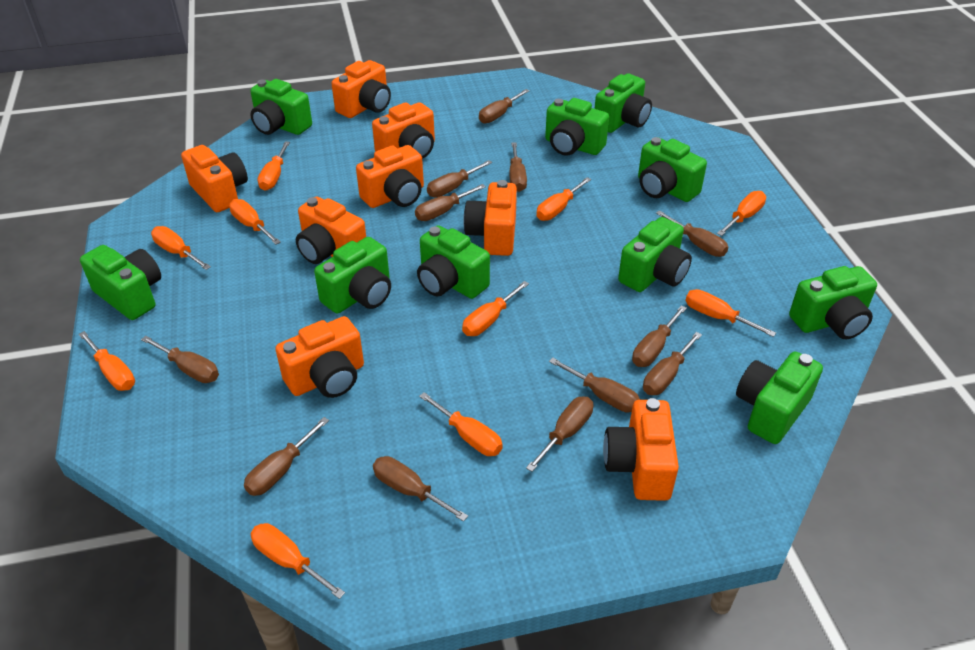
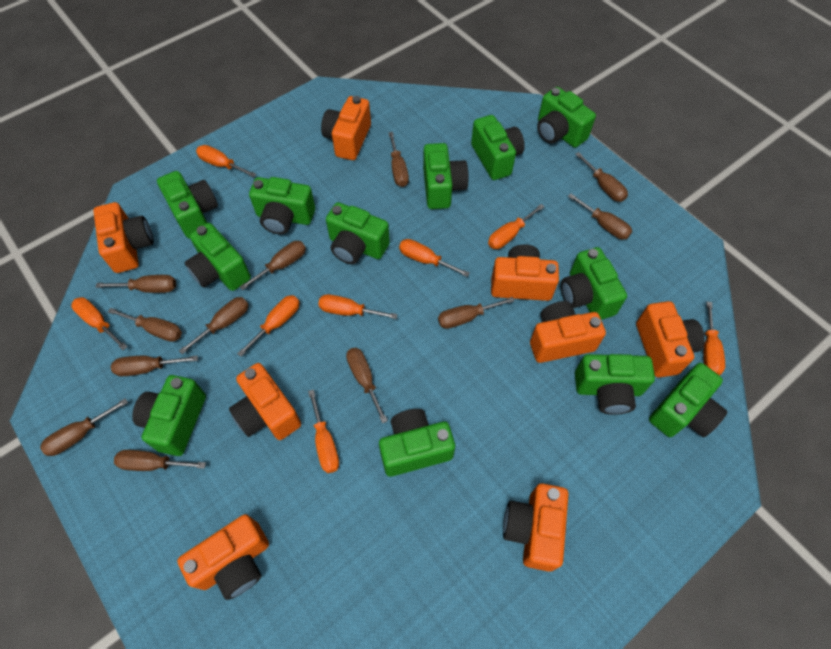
green camera: [80,245,161,320] [250,79,312,135] [314,237,391,314] [417,225,490,299] [545,98,609,156] [595,73,652,133] [618,217,692,292] [638,137,707,202] [736,351,823,444] [789,266,877,339] = 10 -> [132,375,206,456] [157,171,218,239] [185,223,251,291] [249,177,315,234] [326,202,390,264] [379,409,455,477] [423,143,469,209] [471,115,525,180] [537,87,596,148] [561,247,627,320] [575,354,655,415] [649,363,727,437] = 12
orange screwdriver: [78,331,135,391] [151,226,211,270] [229,199,281,245] [250,523,345,599] [257,141,290,190] [419,392,503,456] [462,281,529,336] [536,177,591,221] [685,289,776,337] [717,191,766,236] = 10 -> [71,297,127,350] [196,145,257,177] [237,295,300,357] [308,389,339,473] [318,294,397,319] [399,239,470,277] [488,204,545,249] [703,302,725,376] = 8

